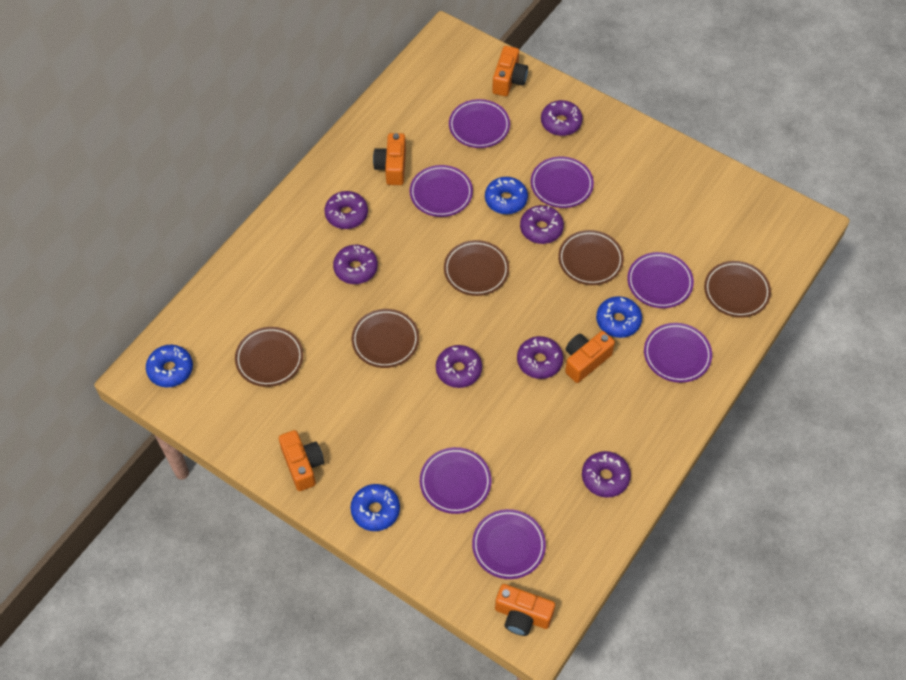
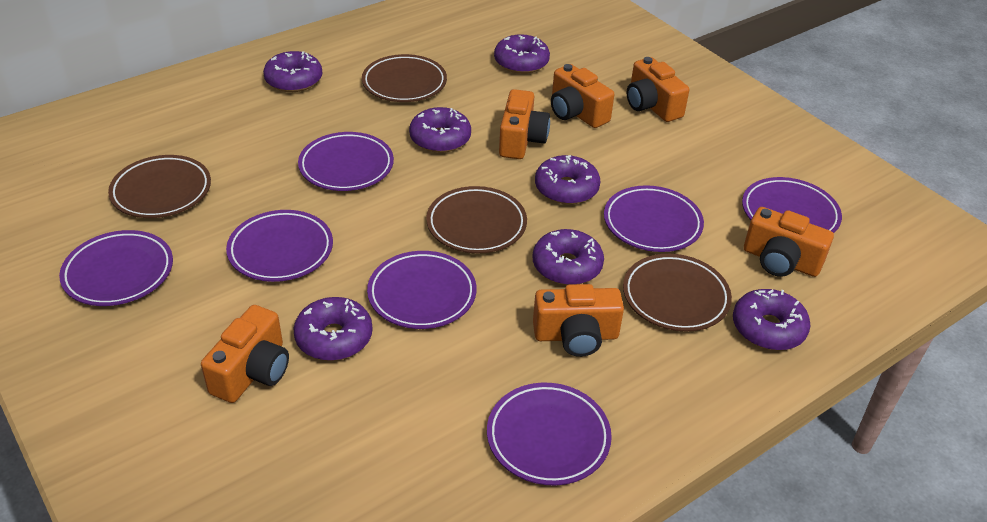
blue donut: [146,345,193,387] [351,484,400,531] [485,177,528,214] [596,296,642,338] = 4 -> none = 0
brown plate: [235,327,303,387] [352,309,419,368] [444,240,509,296] [558,230,624,285] [704,261,771,318] = 5 -> [108,155,211,218] [362,54,447,102] [426,186,527,253] [623,254,732,332] = 4
orange camera: [279,430,324,491] [373,133,406,185] [492,46,528,96] [495,584,555,636] [565,331,615,383] = 5 -> [201,305,289,403] [499,89,550,159] [533,284,624,357] [551,64,614,128] [627,57,689,122] [744,207,834,277] = 6

